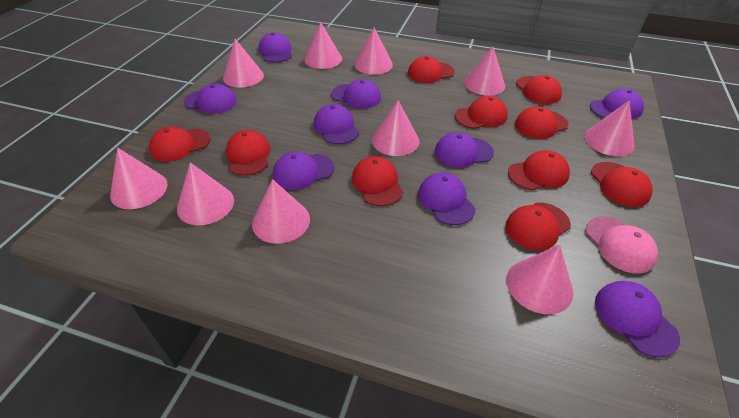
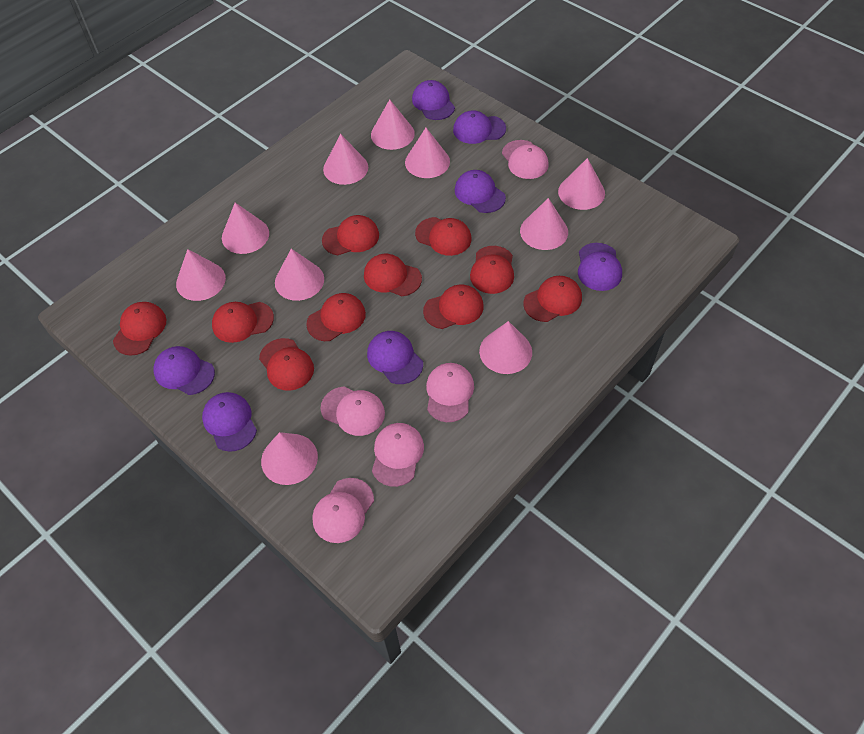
pink cap: [585,217,658,273] = 1 -> [312,478,374,543] [321,386,385,436] [372,423,424,487] [426,363,474,422] [502,140,549,179] = 5
purple cap: [184,83,237,114] [259,33,292,63] [273,152,334,190] [314,104,359,144] [331,79,381,109] [418,172,476,225] [435,132,494,168] [590,89,644,119] [595,281,680,357] = 9 -> [153,346,215,395] [202,392,257,452] [367,331,423,384] [412,80,455,120] [453,110,506,144] [455,170,506,213] [578,243,622,291] = 7

